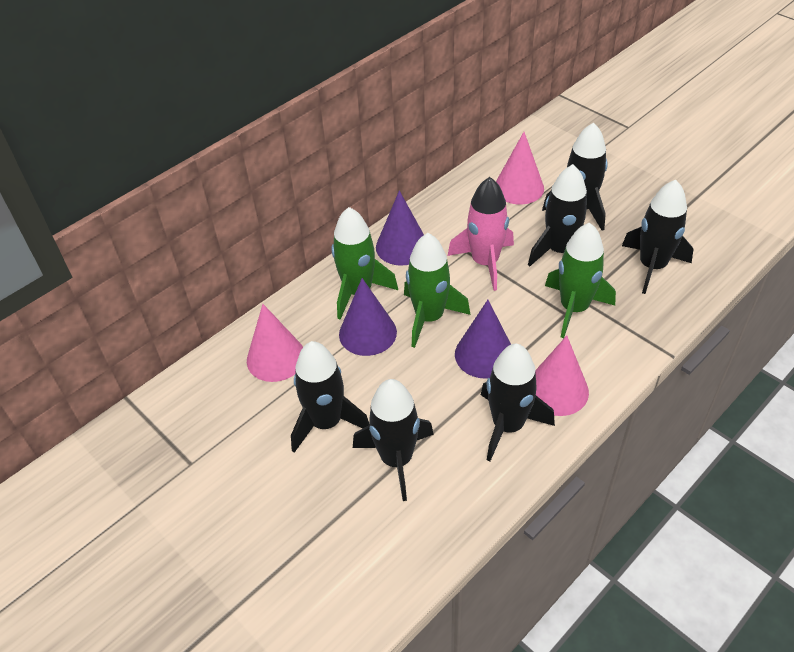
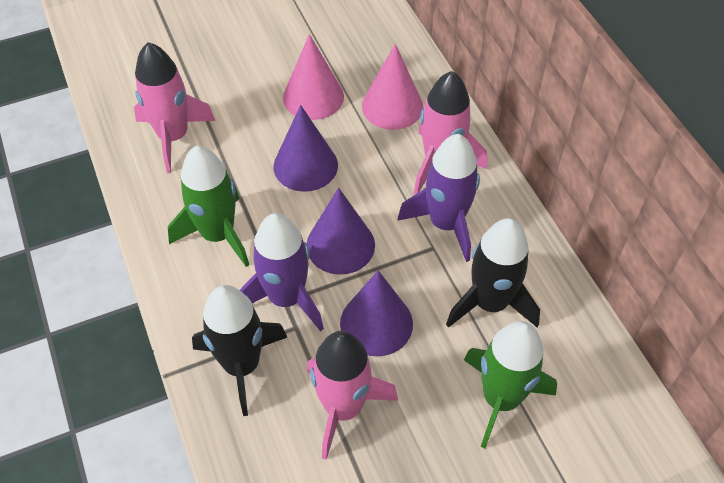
black rocket: [291,341,370,453] [353,379,434,501] [481,344,555,461] [528,164,587,266] [542,122,608,231] [622,180,693,294] = 6 -> [192,285,287,416] [446,218,540,328] = 2
green rocket: [331,207,398,320] [404,233,470,348] [545,222,616,338] = 3 -> [168,146,249,267] [464,321,557,448] = 2
pink cone: [247,304,303,382] [496,132,544,204] [535,336,589,416] = 3 -> [283,34,344,120] [362,44,423,130] = 2
pink rocket: [448,177,514,291] = 1 -> [134,42,216,173] [307,331,399,460] [414,71,487,195] = 3
purple rocket: none = 0 -> [240,213,324,332] [397,134,480,262] = 2

